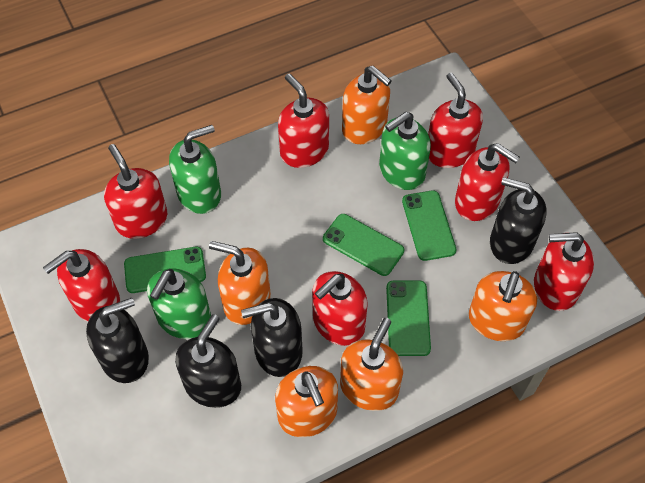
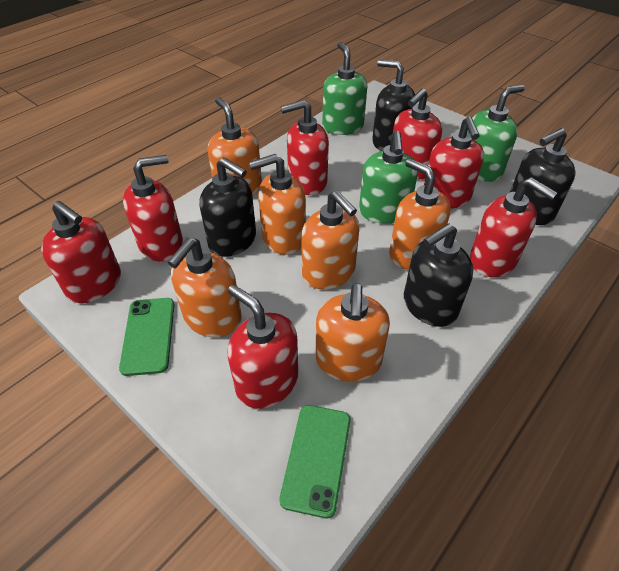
green phone: [124,247,206,293] [323,214,404,276] [386,281,431,356] [402,190,456,261] = 4 -> [119,298,174,376] [279,405,350,518] = 2
orange soap dispenser: [209,241,271,325] [275,366,338,437] [340,318,403,411] [342,66,392,144] [469,271,537,341] = 5 -> [168,238,242,337] [208,97,262,195] [249,154,306,255] [301,190,359,289] [316,283,390,382] [389,158,451,270] = 6

